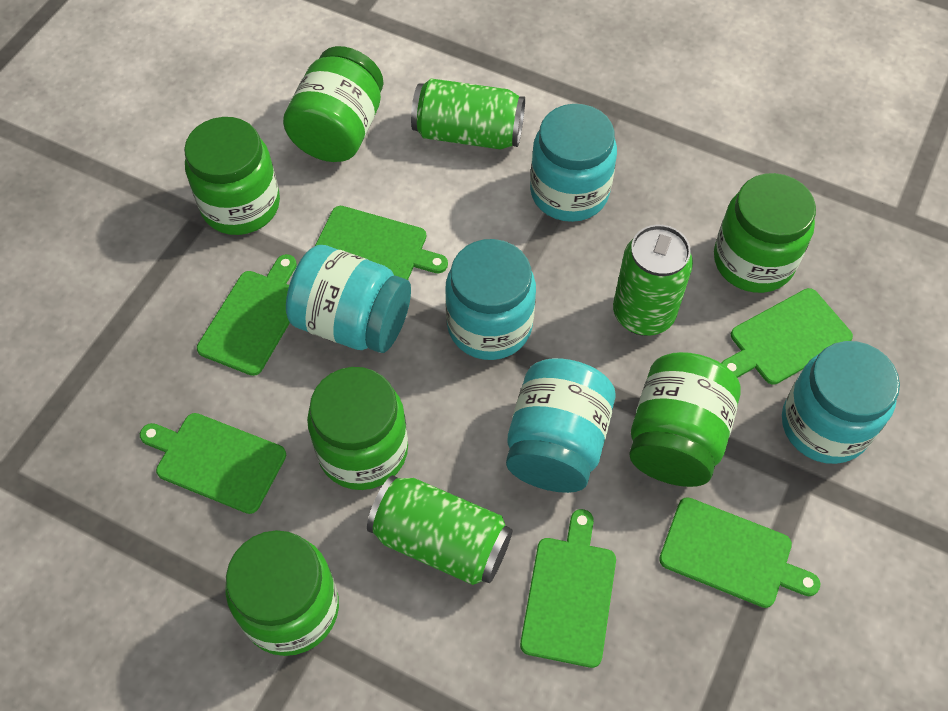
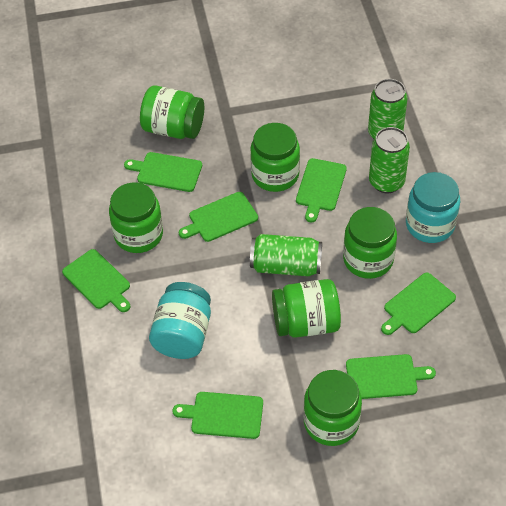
green cutting board: [140,413,286,514] [197,254,297,376] [314,206,448,280] [520,509,616,668] [659,497,820,608] [721,288,853,385] = 6 -> [62,249,130,312] [124,152,202,192] [173,392,263,439] [179,192,258,242] [296,158,347,222] [346,354,436,399] [381,273,456,335] = 7
turquoise jar: [286,245,411,353] [445,239,536,360] [506,358,616,493] [530,104,617,222] [782,341,900,464] = 5 -> [149,282,211,359] [406,172,460,243] = 2

